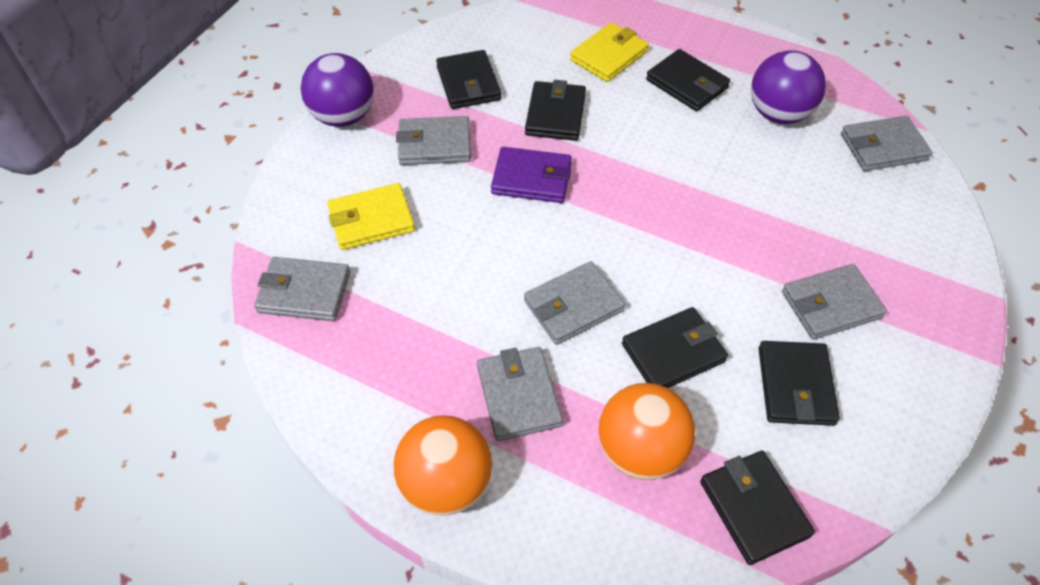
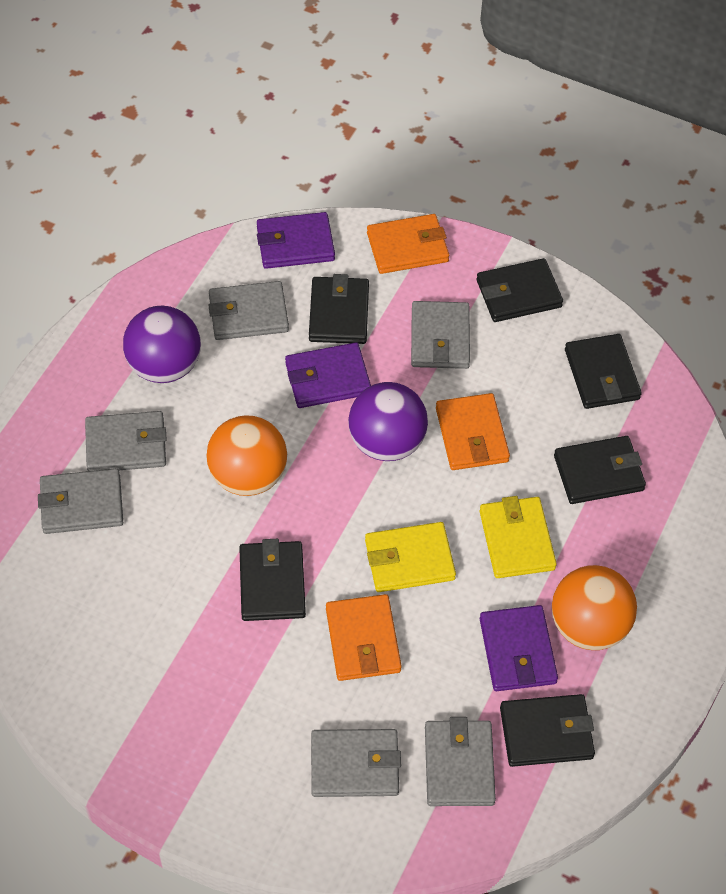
orange wallet: none = 0 -> [326,594,402,681] [367,214,449,274] [436,393,510,470] = 3
purple wallet: [491,147,572,203] = 1 -> [257,212,335,269] [285,342,371,408] [480,605,558,691] = 3

